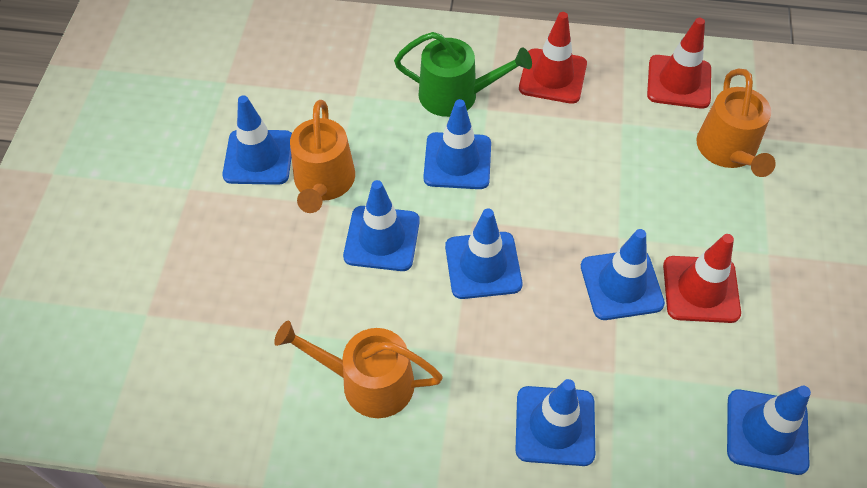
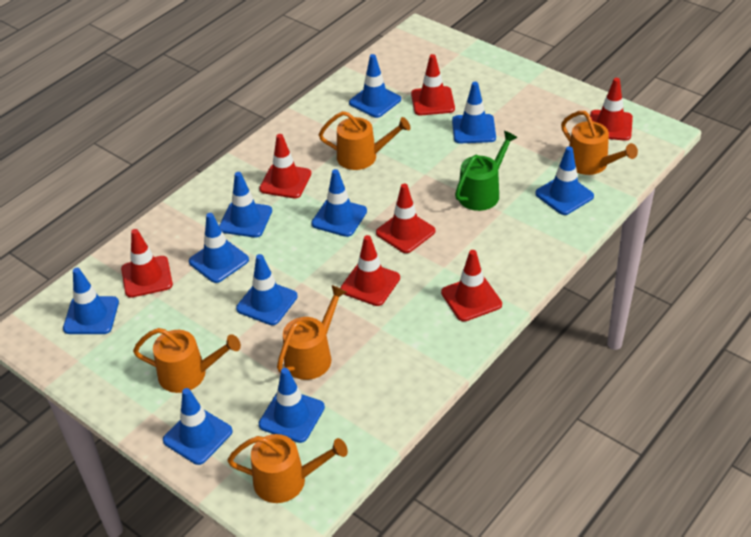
blue traffic cone: [222,95,292,185] [343,180,420,271] [423,99,491,189] [445,208,522,299] [515,379,595,466] [581,229,665,320] [727,386,811,475] = 7 -> [63,268,119,334] [163,388,233,465] [189,213,249,283] [219,172,272,238] [236,254,298,325] [259,368,325,443] [311,169,367,237] [349,54,401,118] [452,82,496,143] [535,146,594,215] = 10
orange watering can: [274,321,443,418] [290,100,355,213] [697,69,776,177] = 3 -> [133,328,241,393] [227,434,348,503] [277,285,347,380] [319,111,411,170] [561,111,638,175] = 5
red traffic cone: [519,12,587,104] [647,18,711,109] [663,234,741,323] = 3 -> [121,229,173,298] [259,134,311,199] [340,235,400,306] [376,184,435,253] [411,54,455,116] [441,250,502,322] [590,78,633,141] = 7

